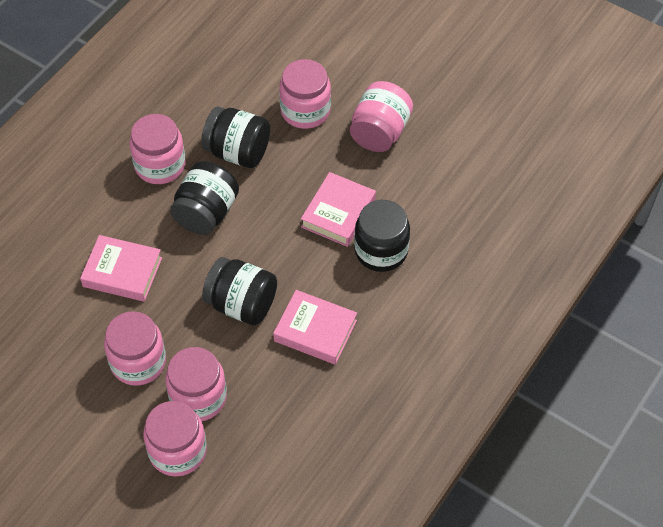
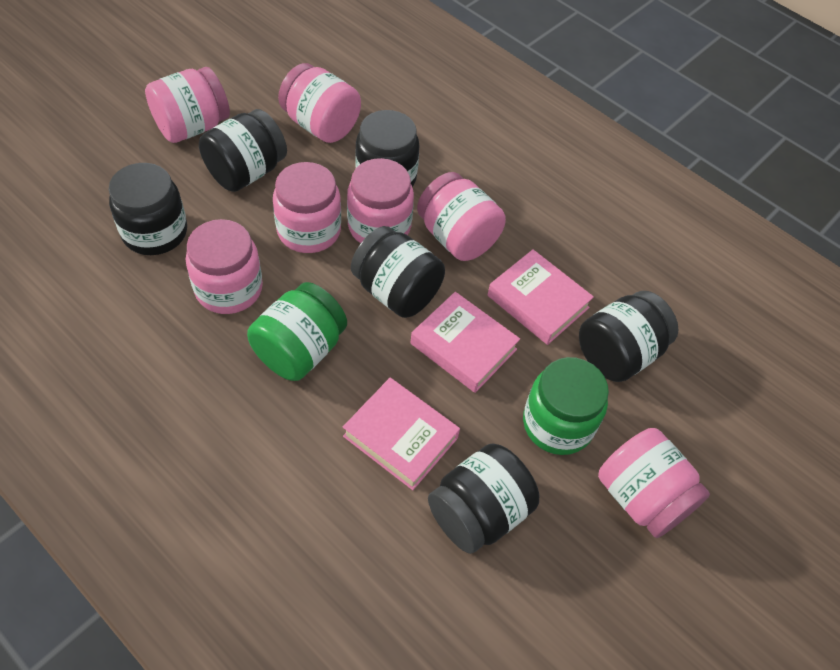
black jar: [170,161,239,235] [201,106,270,168] [202,257,277,325] [354,200,410,272] = 4 -> [109,163,187,255] [199,109,287,192] [351,226,445,318] [355,110,420,187] [428,444,539,554] [579,291,679,382] = 6
green jar: none = 0 -> [247,282,347,381] [523,357,609,455] = 2
pink jar: [104,311,166,386] [129,114,186,184] [143,401,207,477] [165,347,227,421] [279,59,331,129] [350,81,413,152] = 6 -> [145,67,230,143] [186,219,263,314] [273,162,341,253] [278,63,361,143] [347,158,414,243] [417,172,506,261] [598,428,710,538] = 7

